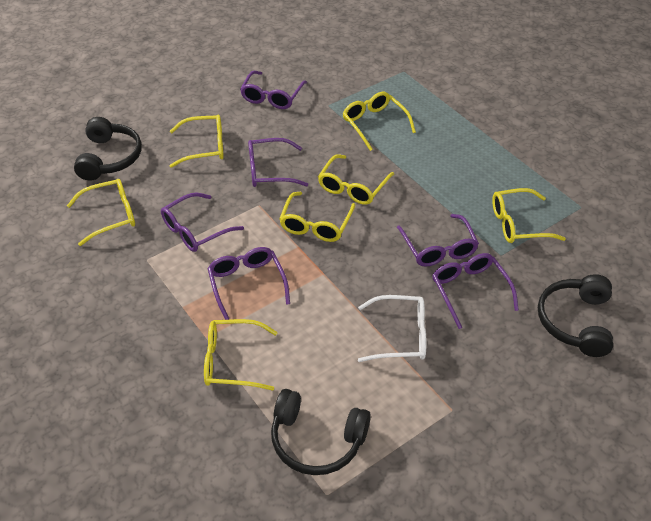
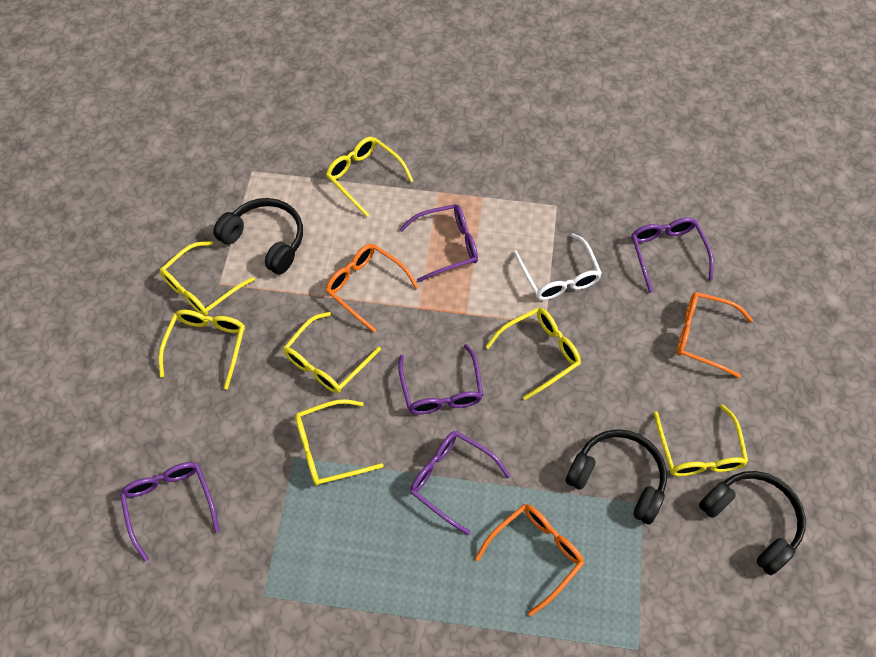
orange glasses: none = 0 -> [326,244,419,332] [475,504,584,616] [676,292,753,378] = 3
purple glasses: [161,192,244,252] [207,247,290,320] [240,71,307,109] [248,138,308,187] [397,214,479,267] [432,253,519,329] = 6 -> [120,462,220,561] [398,344,483,414] [399,204,478,282] [410,431,510,535] [631,217,714,293] = 5

